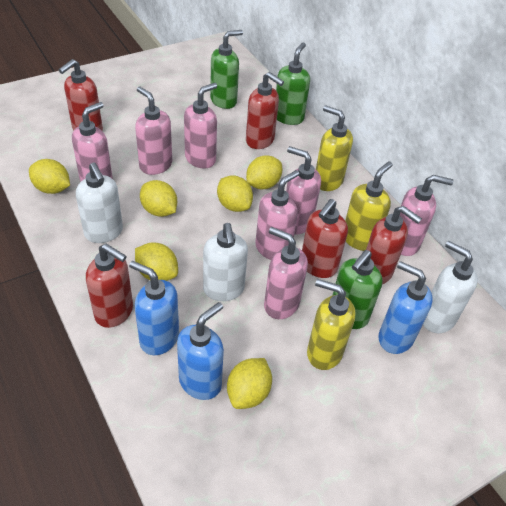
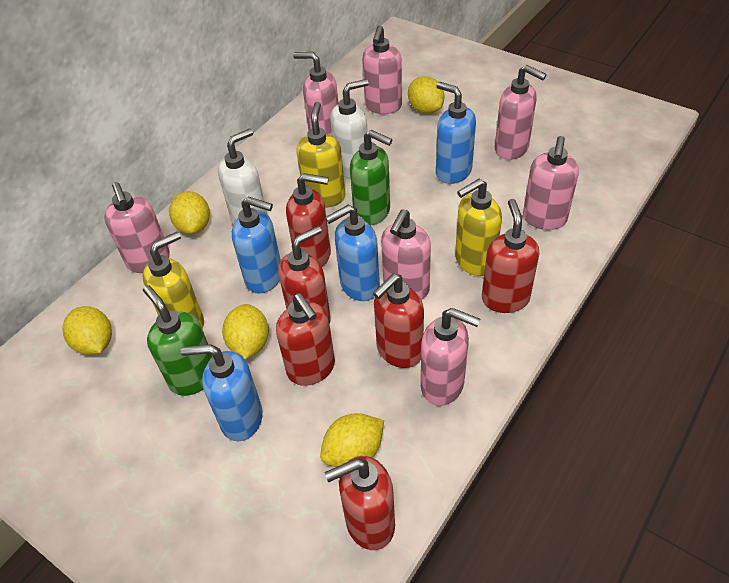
blue soap dispenser: [129,261,179,355] [177,302,224,400] [379,261,433,354] = 3 -> [181,344,263,441] [232,196,281,294] [325,205,380,301] [436,82,476,184] = 4
green soap dispenser: [210,30,243,109] [276,42,310,125] [332,250,383,329] = 3 -> [143,285,213,396] [350,130,392,226] = 2
red soap dispenser: [59,59,103,131] [86,244,133,328] [246,72,284,149] [302,199,348,278] [366,206,422,284] = 5 -> [276,293,335,386] [278,226,331,324] [286,173,331,267] [324,456,395,550] [373,274,424,368] [482,199,539,313] = 6
white soap dispenser: [76,162,123,243] [203,223,248,301] [423,241,478,333] = 3 -> [218,128,267,225] [330,79,369,179] = 2
yellow lemon: [29,159,70,194] [135,243,178,281] [140,180,177,217] [217,176,253,212] [227,358,272,409] [246,155,282,189] = 6 -> [63,306,112,355] [169,191,210,234] [222,304,269,359] [320,413,384,467] [408,76,444,114] = 5

